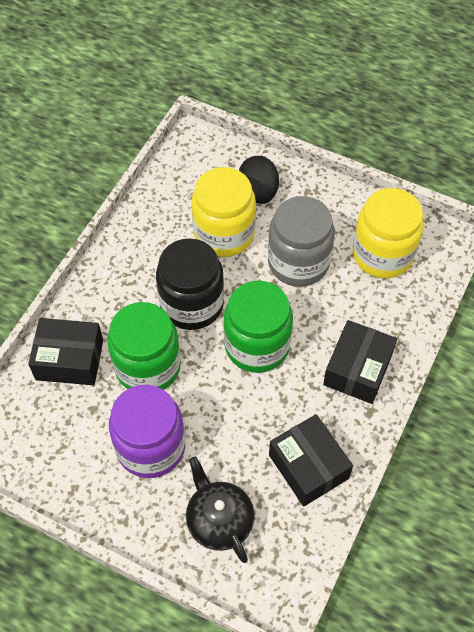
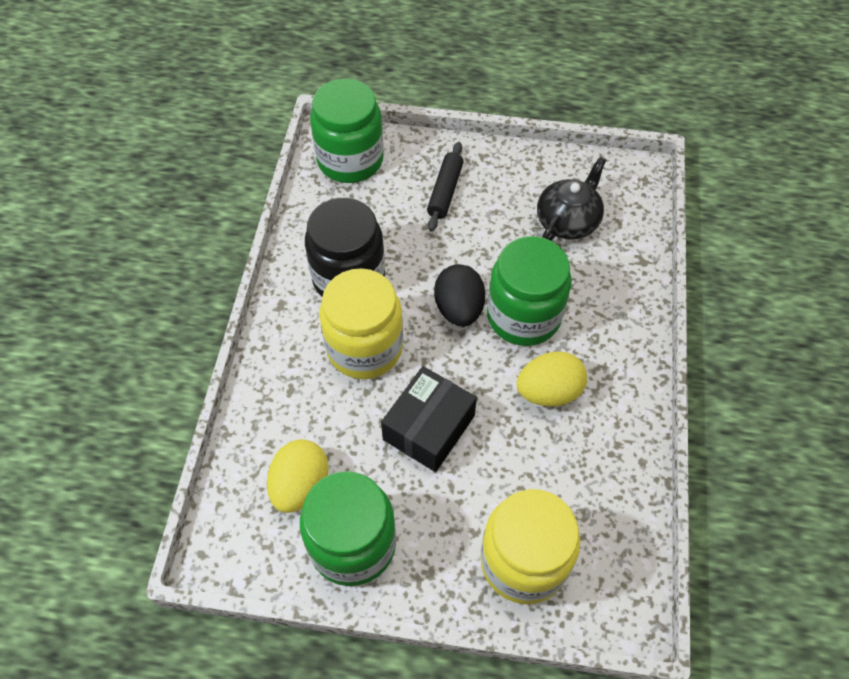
black box: [28,318,103,385] [269,414,353,506] [323,320,397,404] = 3 -> [381,366,477,472] = 1
black rolling pin: none = 0 -> [427,142,464,231] = 1
green jar: [108,302,181,390] [223,281,293,373] = 2 -> [300,471,396,586] [310,79,384,183] [487,236,571,346] = 3
grey jar: [268,196,335,287] = 1 -> none = 0
purple jar: [109,385,185,478] = 1 -> none = 0
yellow egg: none = 0 -> [267,439,329,513] [517,352,587,406] = 2

